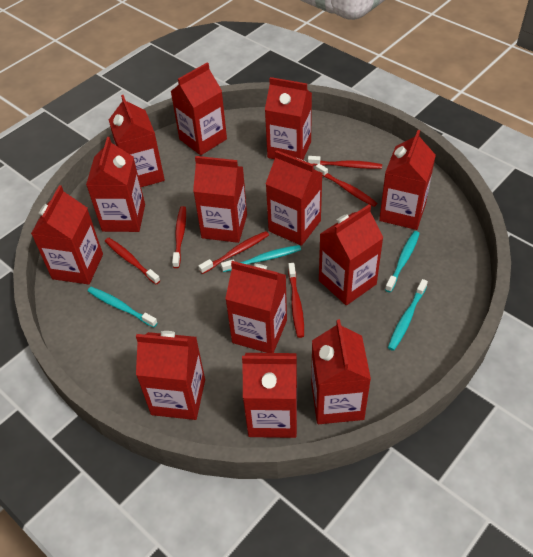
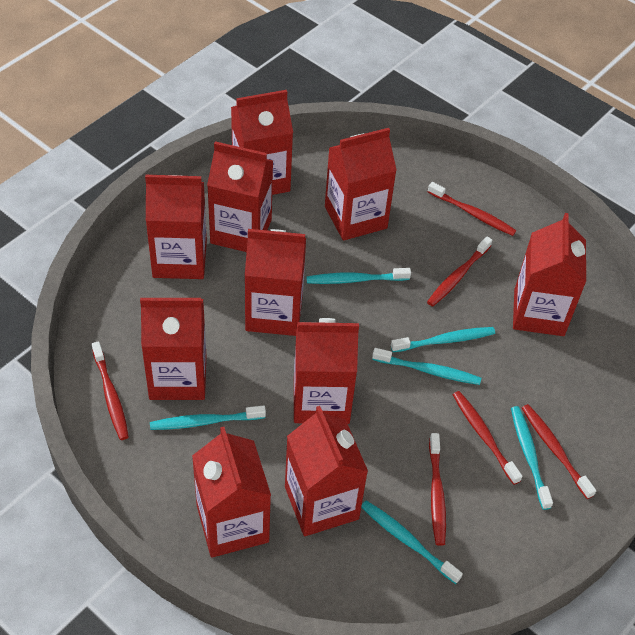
red carton: [31,185,103,285] [86,137,145,232] [109,95,165,187] [136,331,205,420] [171,62,227,155] [193,156,247,243] [225,261,287,353] [242,353,297,438] [265,77,312,160] [266,150,322,246] [311,319,371,424] [319,204,384,305] [379,130,436,230] = 13 -> [140,298,206,400] [145,175,207,279] [192,427,271,557] [207,141,273,252] [231,90,293,195] [245,229,306,336] [285,406,368,536] [294,318,359,424] [325,128,397,241] [513,213,586,336] = 10
turquoise toothbrush: [88,287,158,327] [221,245,301,272] [385,231,420,292] [388,279,428,351] = 4 -> [150,406,266,430] [306,268,411,284] [361,500,463,584] [372,348,481,385] [391,327,495,352] [511,406,553,510] = 6

